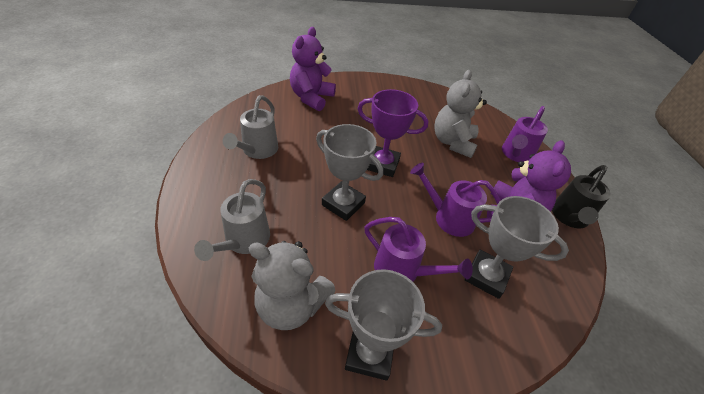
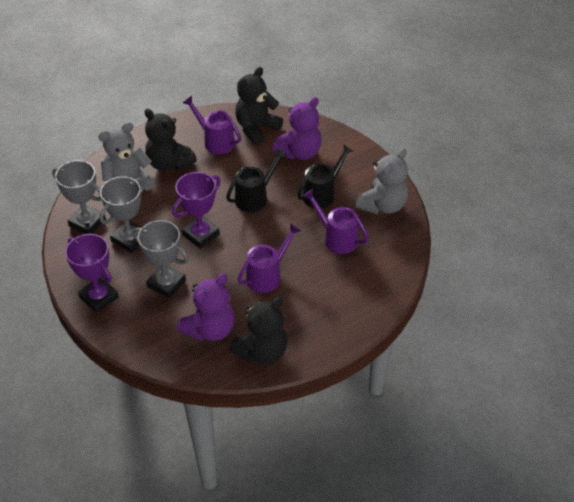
black teddy bear: none = 0 -> [145,108,197,171] [228,297,288,365] [235,67,283,145] = 3
black watering can: [552,165,611,228] = 1 -> [226,148,287,212] [297,144,353,209] = 2
grey watering can: [194,179,270,261] [223,95,278,159] = 2 -> none = 0
purple trophy: [357,89,429,177] = 1 -> [65,234,119,313] [172,172,221,249] = 2

